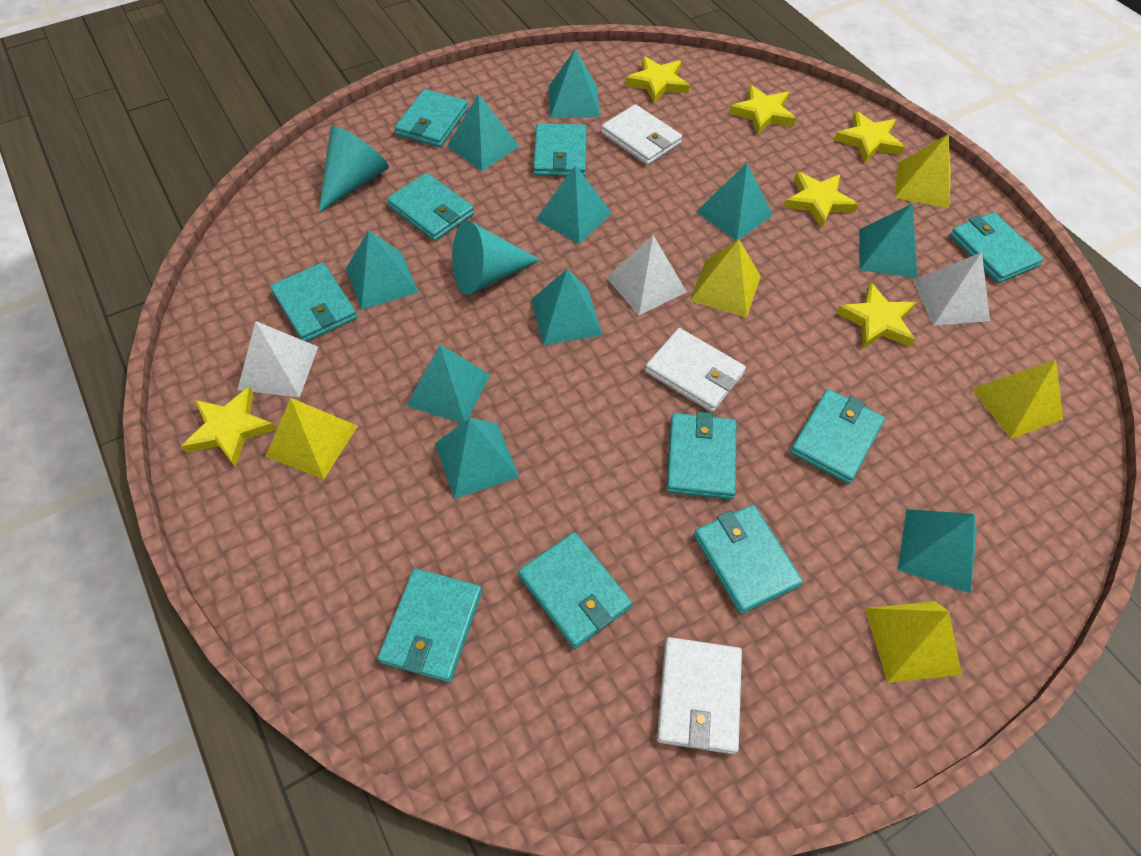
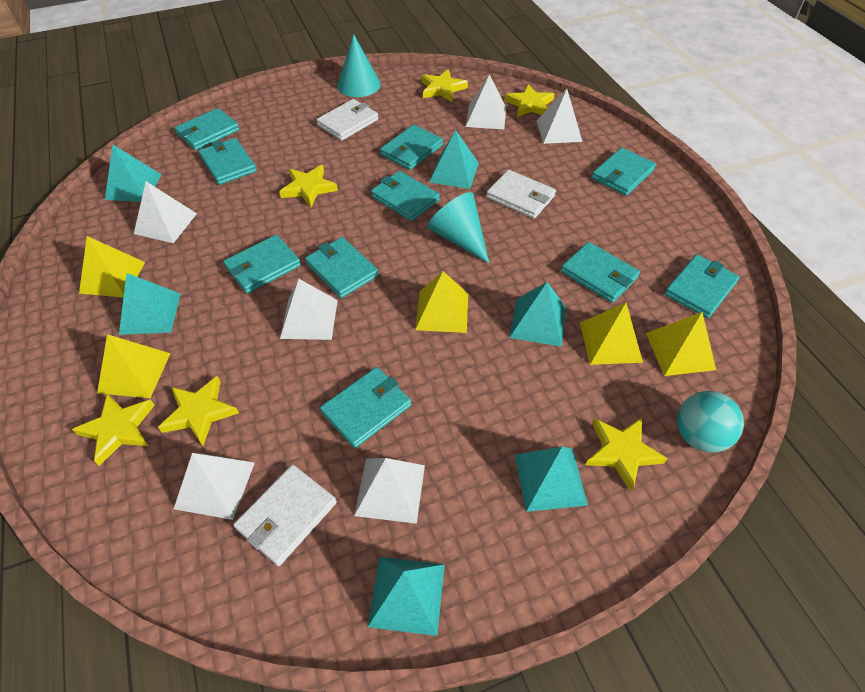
turquoise ball: none = 0 -> [677,391,744,452] = 1
turquoise pyramid: [346,230,419,310] [406,345,490,423] [435,418,519,499] [447,93,520,171] [531,268,602,345] [535,165,612,244] [549,49,600,118] [696,162,772,241] [859,203,917,278] [898,509,977,593] = 10 -> [105,145,162,202] [119,273,181,335] [368,557,445,636] [429,130,479,189] [509,282,566,347] [515,447,588,512] = 6
white pyramid: [237,321,318,398] [606,235,687,315] [914,252,990,326] = 3 -> [134,182,197,243] [174,453,255,520] [280,279,338,340] [354,458,425,524] [466,75,506,130] [536,89,582,144] = 6

